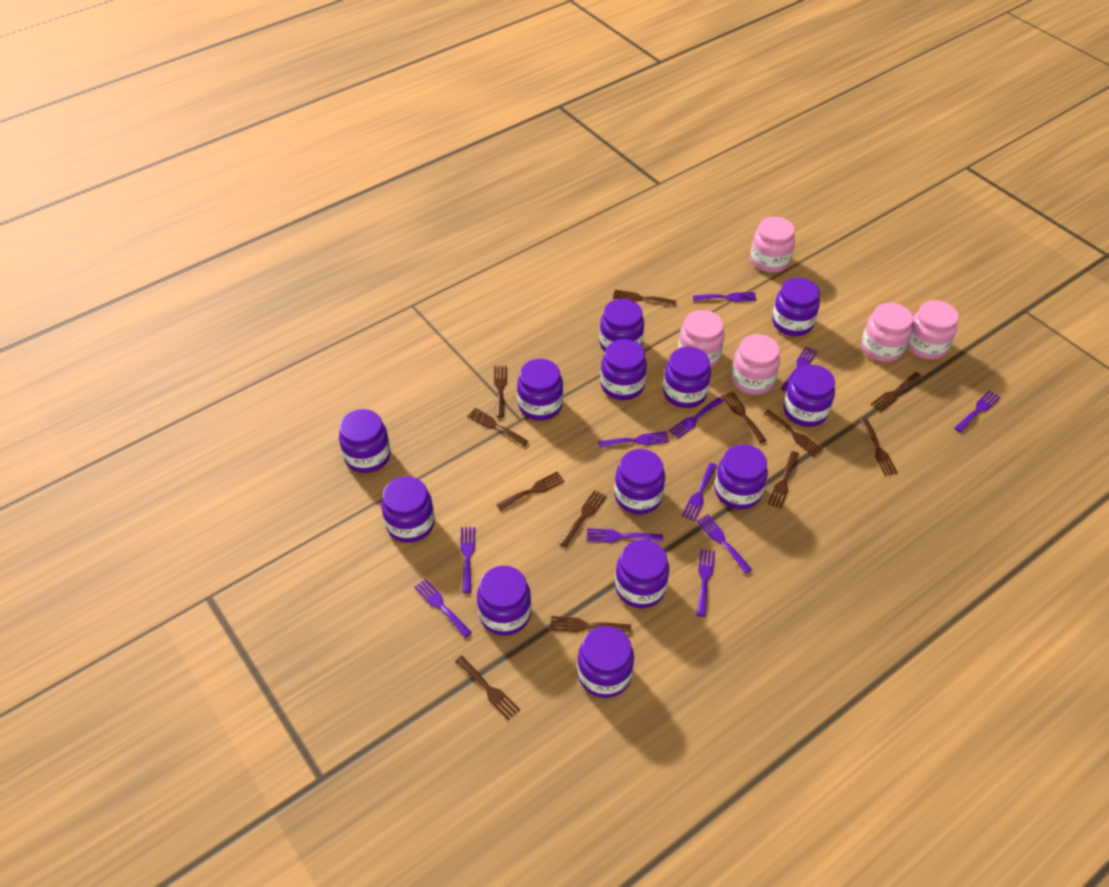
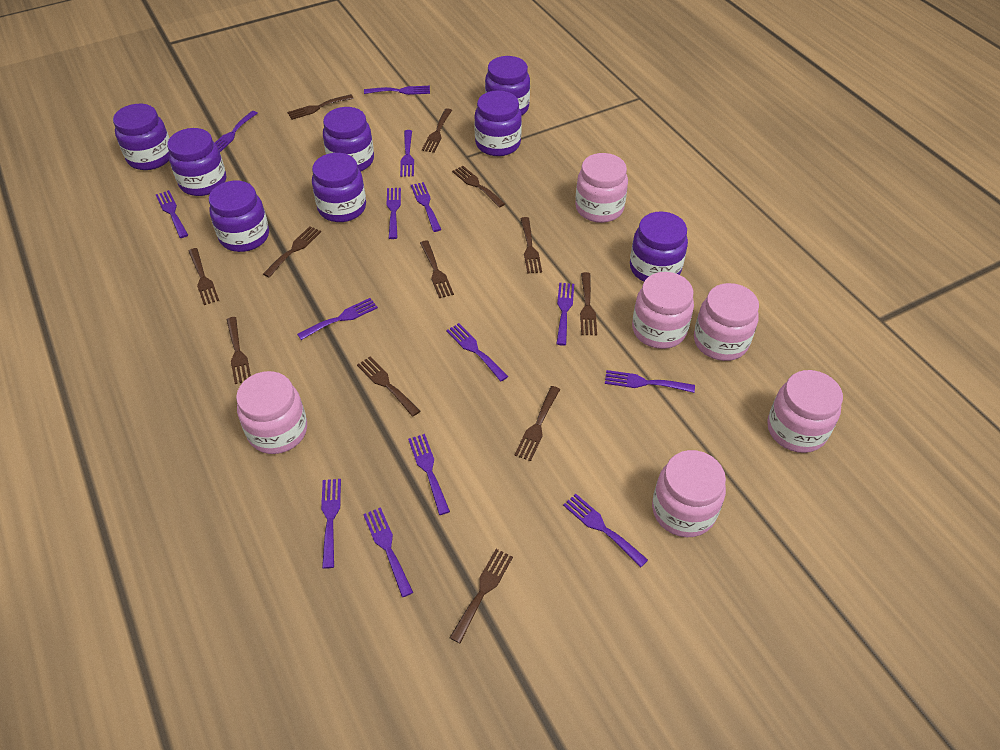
pink jar: [678,310,724,368] [731,334,780,395] [750,217,795,273] [861,303,913,362] [907,300,959,360] = 5 -> [236,371,307,454] [575,153,628,223] [632,272,694,349] [652,450,726,537] [694,283,759,361] [767,370,843,453] = 6
purple fork: [414,579,472,638] [460,527,475,593] [587,528,663,542] [598,431,669,448] [669,397,724,439] [682,463,717,521] [693,292,757,302] [696,549,715,617] [697,514,752,574] [781,346,817,392] [955,390,1000,432] = 11 -> [156,190,188,238] [215,111,258,152] [297,298,378,340] [321,479,341,569] [363,507,413,597] [364,86,430,95] [387,188,401,239] [400,130,414,177] [408,434,450,515] [411,182,441,232] [446,323,508,382] [556,283,574,346] [563,494,648,567] [605,370,695,393] = 14
purple jar: [339,409,391,473] [381,476,435,543] [477,566,531,635] [517,359,563,420] [577,626,634,698] [600,299,644,352] [601,339,647,400] [615,449,665,514] [615,540,669,608] [663,347,711,408] [715,444,768,509] [772,278,820,336] [784,365,835,427] = 13 -> [113,104,169,170] [167,128,226,196] [209,181,269,252] [312,153,366,222] [323,107,374,172] [474,90,522,156] [485,56,530,115] [630,211,688,282] = 8

